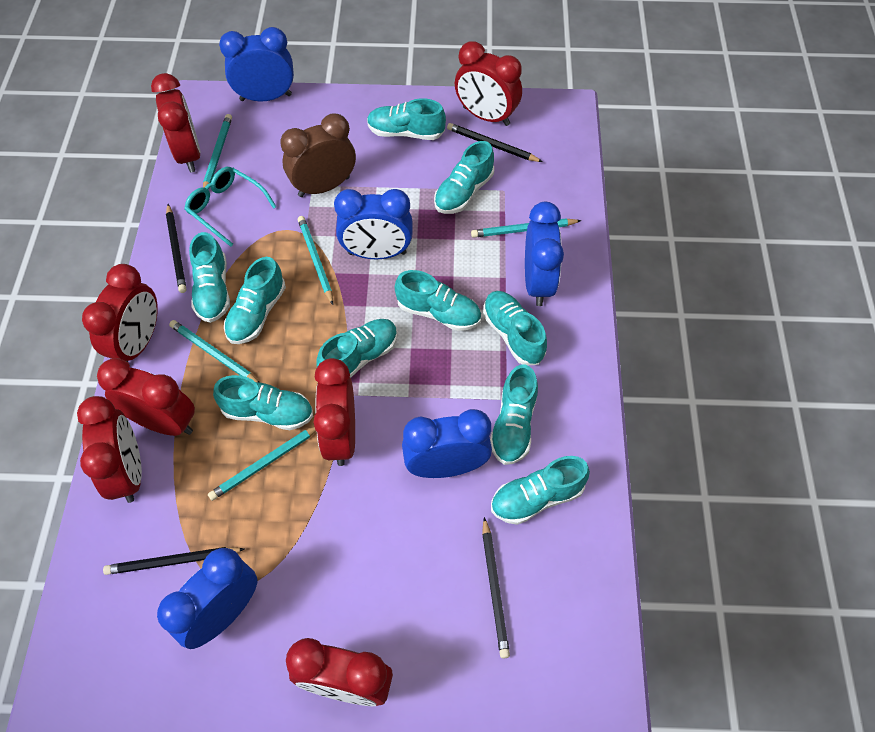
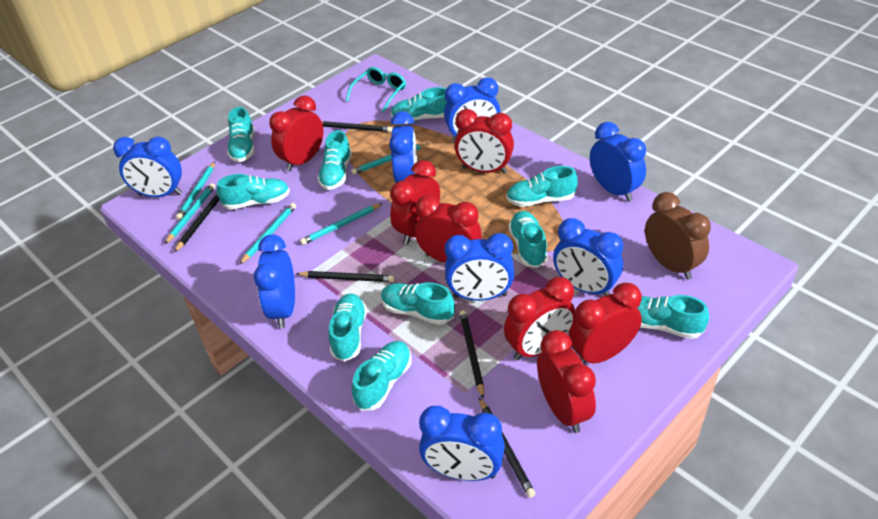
black pencil: [103,547,245,575] [166,204,186,293] [447,123,543,162] [482,517,510,659] = 4 -> [174,193,219,253] [296,271,395,282] [322,121,392,132] [459,310,484,399] [479,398,536,498] = 5
blue clock: [157,548,258,649] [219,27,294,101] [334,189,413,259] [402,409,492,478] [525,202,564,306] = 5 -> [113,137,182,197] [254,235,295,328] [389,111,417,183] [419,406,505,481] [444,78,501,143] [445,233,514,301] [553,218,623,296] [590,122,646,202] = 8

